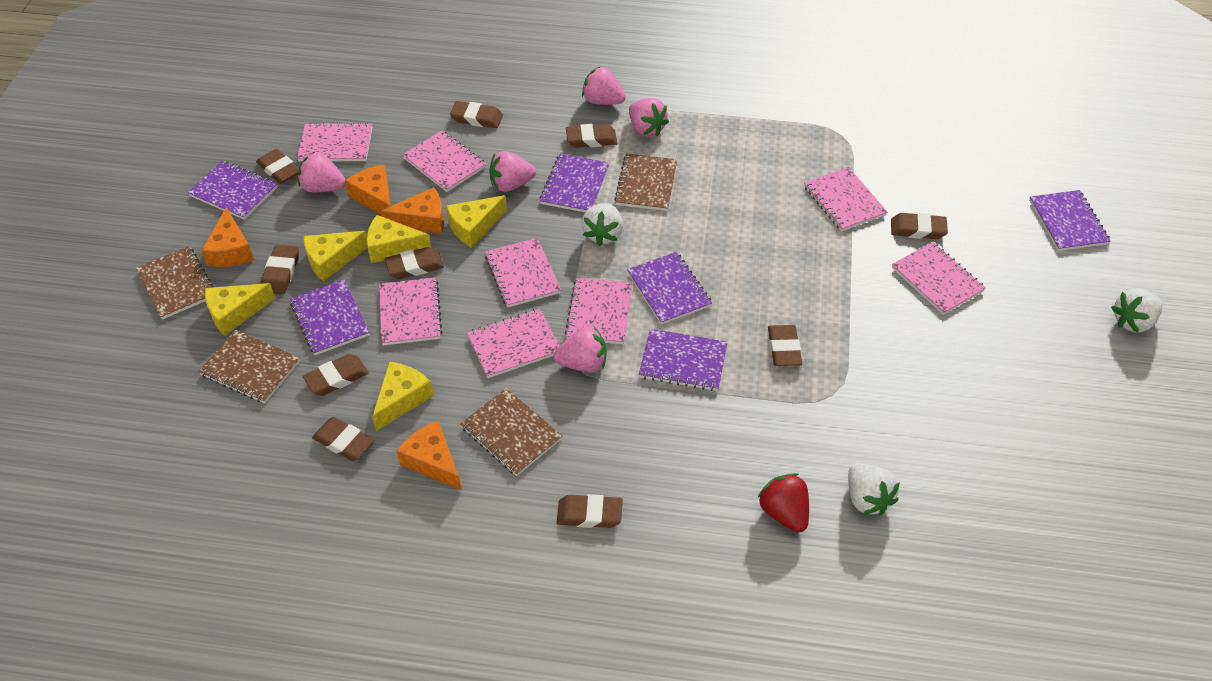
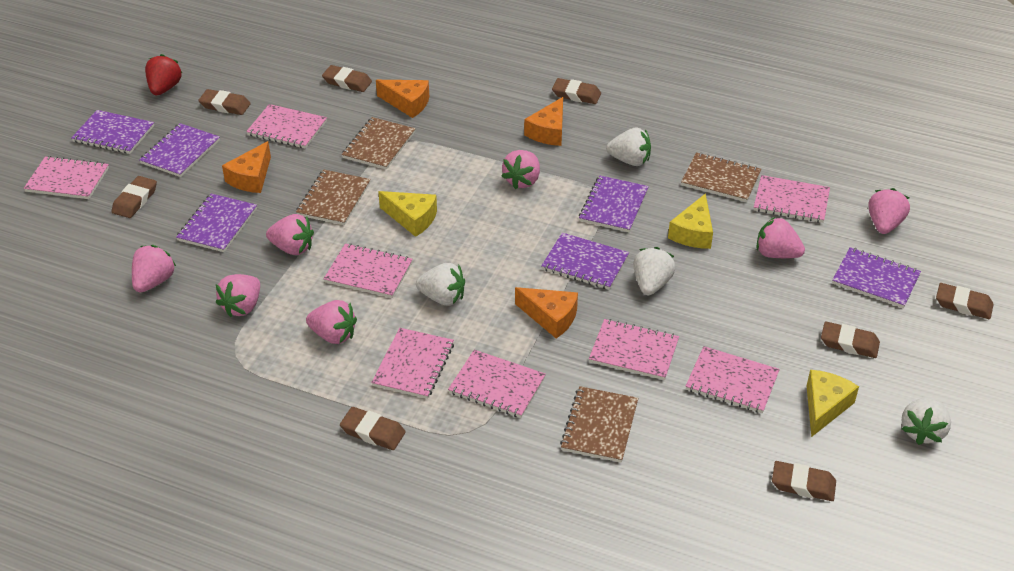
brown eraser: [256,149,299,184] [261,245,299,294] [303,354,368,396] [312,417,374,461] [384,247,444,279] [450,101,503,128] [557,494,623,528] [566,124,617,148] [768,325,802,366] [891,213,948,239] = 10 -> [112,176,157,218] [198,89,251,115] [322,65,372,92] [340,407,406,450] [552,78,601,104] [772,461,836,501] [821,322,880,358] [936,283,994,319] = 8
pink strawberry: [298,152,345,192] [489,151,536,192] [554,327,607,373] [582,66,626,105] [629,98,669,136] = 5 -> [132,245,176,293] [216,274,260,317] [266,214,314,255] [306,300,357,344] [501,150,540,189] [756,217,805,258] [868,188,910,234] = 7
white strawberry: [582,203,623,246] [848,463,900,515] [1111,288,1162,333] = 3 -> [416,263,465,306] [606,128,651,166] [633,247,676,295] [901,397,951,445] = 4
yellow cheese: [205,283,275,336] [303,231,367,282] [367,215,431,263] [372,362,434,431] [446,195,507,248] = 5 -> [378,191,437,237] [668,193,713,249] [806,370,859,437] = 3

